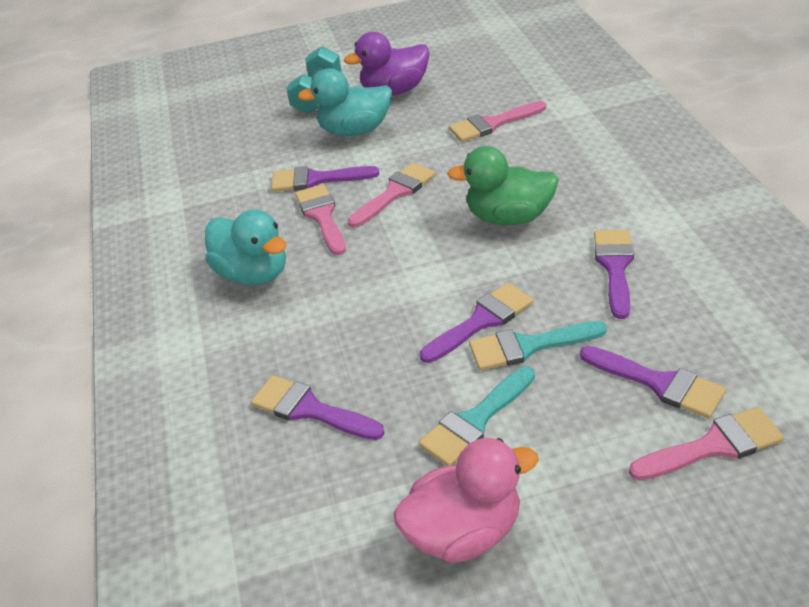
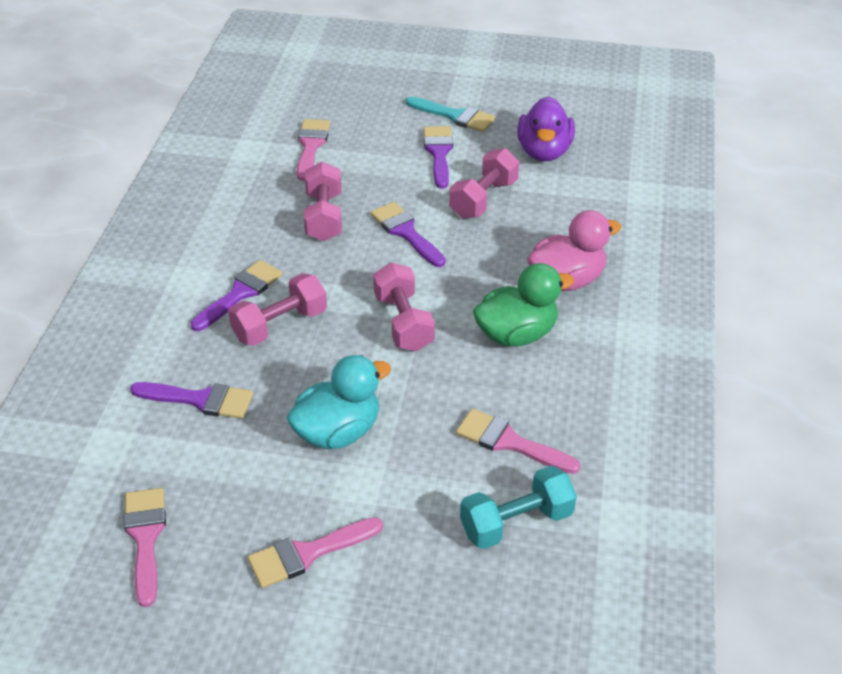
pink dumbbell: none = 0 -> [228,273,327,346] [304,162,342,241] [373,263,435,351] [449,148,519,219] = 4
purple brush: [251,375,385,440] [271,166,379,192] [420,283,533,363] [580,346,726,419] [594,230,634,319] = 5 -> [130,382,253,419] [191,260,282,331] [370,202,446,267] [423,126,453,189] = 4
turquoise brush: [419,366,535,466] [469,321,607,371] = 2 -> [406,96,495,132] = 1
turquoise duck: [205,209,287,285] [297,68,392,136] = 2 -> [287,355,391,449] = 1

